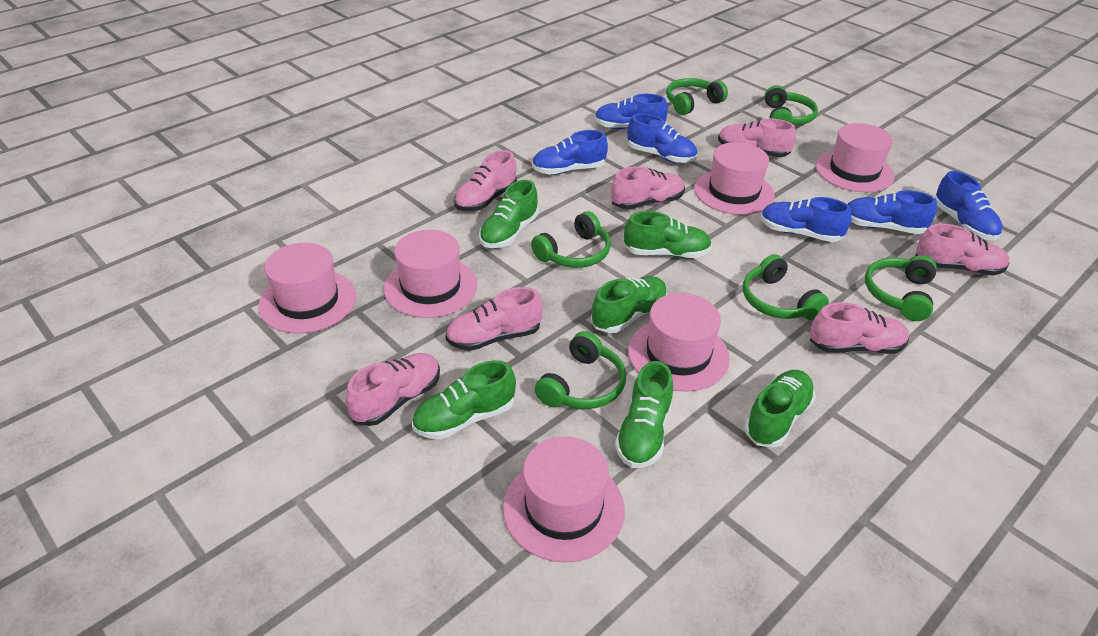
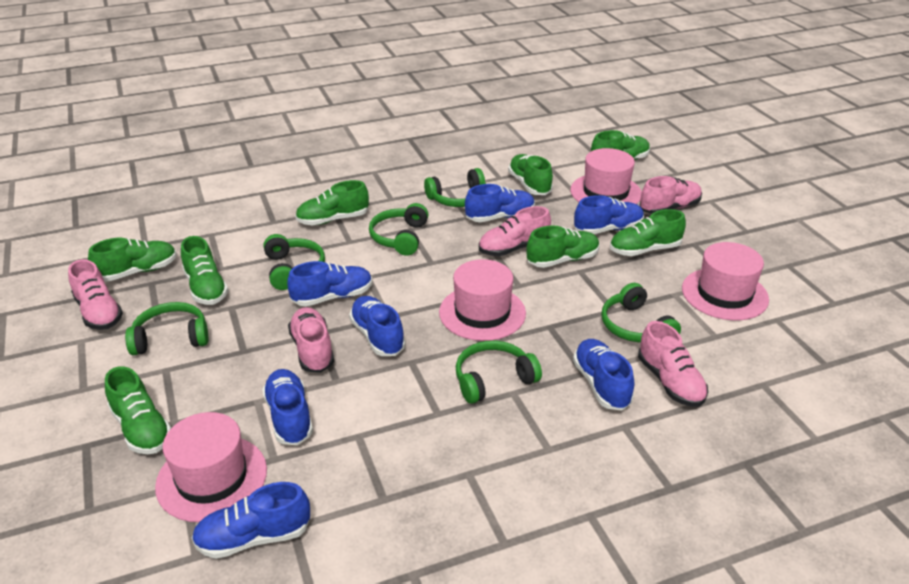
blue shoe: [532,130,608,175] [595,94,668,129] [628,113,697,163] [761,197,852,242] [848,190,937,234] [935,171,1003,241] = 6 -> [192,482,310,559] [262,369,313,445] [287,261,372,306] [349,296,406,356] [465,184,535,222] [573,339,634,411] [574,195,644,234] = 7
green shoe: [412,360,516,439] [479,180,539,248] [591,276,667,333] [615,361,673,468] [624,211,712,258] [744,370,816,448] = 6 -> [88,238,177,281] [105,366,171,454] [181,236,228,305] [295,180,369,225] [508,154,553,195] [526,225,600,268] [591,130,650,160] [610,209,686,256] = 8
pink hat: [258,243,356,334] [384,230,477,318] [503,437,625,562] [628,293,730,392] [694,142,775,215] [816,123,895,192] = 6 -> [155,412,267,522] [439,259,526,341] [570,148,642,204] [682,242,769,321] = 4
pink shoe: [346,353,440,426] [446,287,543,351] [454,150,517,211] [611,166,685,209] [718,118,796,157] [810,302,909,354] [915,224,1009,276] = 7 -> [68,259,123,330] [288,307,334,373] [479,206,551,256] [638,321,708,407] [640,176,702,214] = 5

